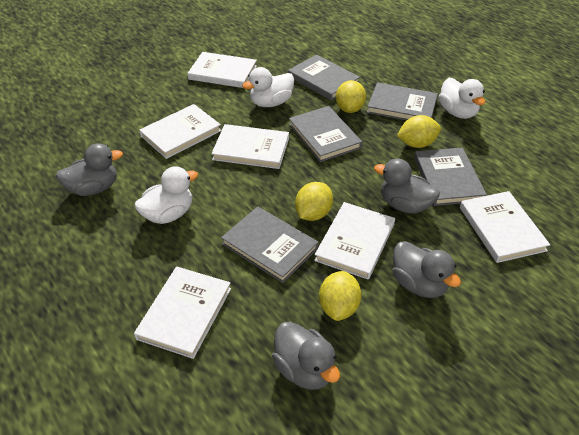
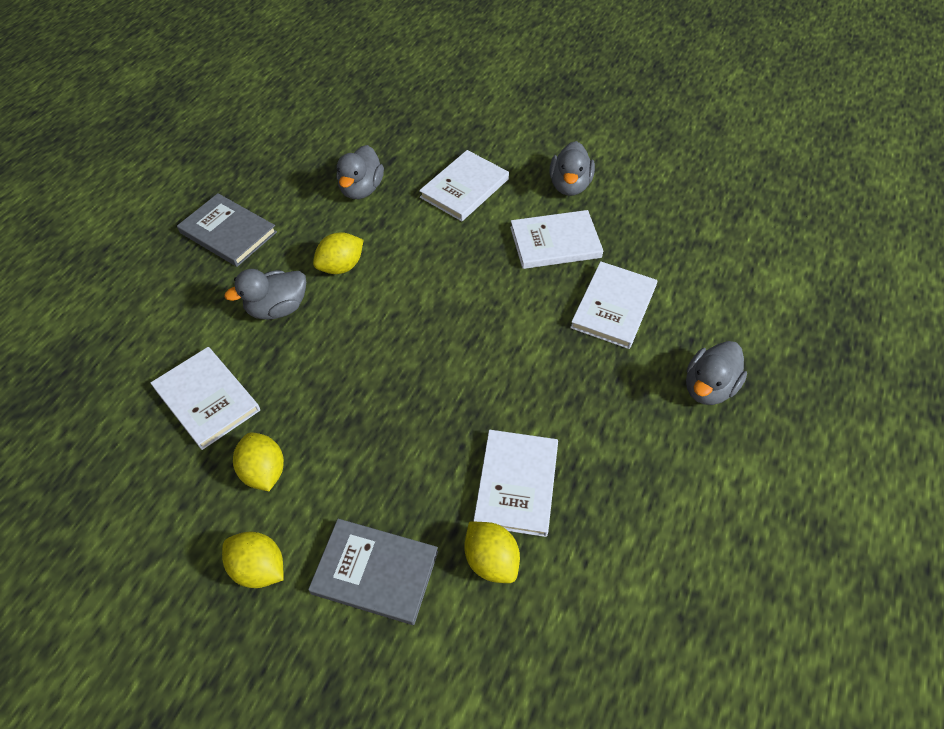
grey book: [221,206,319,283] [288,54,360,101] [289,106,362,162] [367,82,438,120] [414,147,487,206] = 5 -> [177,193,277,267] [308,519,438,625] = 2
white book: [134,267,231,359] [139,104,221,159] [187,52,257,88] [211,124,289,169] [314,202,395,280] [460,191,550,263] = 6 -> [151,347,260,450] [419,150,509,221] [473,430,558,537] [510,210,603,269] [570,261,657,349] = 5
white duck: [134,166,198,224] [242,67,294,107] [439,78,485,119] = 3 -> none = 0

